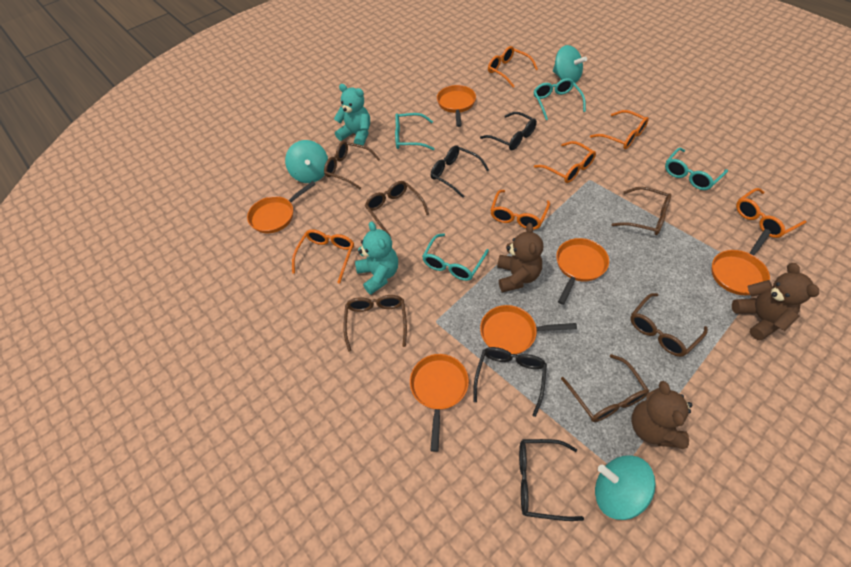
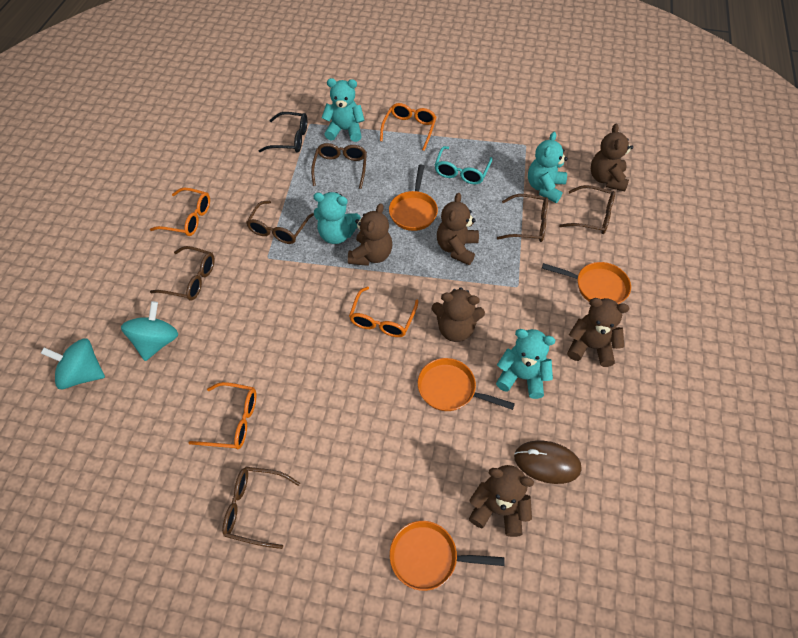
black glasses: [431,145,489,198] [473,347,547,417] [480,112,537,150] [519,439,584,521] = 4 -> [259,112,307,152] = 1
brown mouse: none = 0 -> [514,440,582,484] = 1
brown teddy bear: [497,223,543,292] [631,381,693,449] [732,263,819,340] = 3 -> [348,203,392,266] [432,287,485,342] [437,193,479,265] [469,465,534,537] [567,298,629,367] [591,124,633,191] = 6
orange glasses: [292,229,354,284] [488,46,538,88] [490,190,550,230] [534,141,596,183] [590,110,649,149] [736,188,807,238] = 6 -> [150,187,210,236] [189,382,256,449] [349,286,419,337] [380,103,437,151] = 4
orange pan: [247,181,316,233] [410,354,469,452] [437,85,476,127] [480,305,577,355] [556,238,609,305] [712,229,771,295] = 6 -> [389,165,438,231] [390,521,505,591] [418,358,515,411] [542,262,631,304] = 4
turquoise glasses: [395,113,434,150] [422,233,489,281] [533,78,586,120] [665,148,728,190] = 4 -> [435,146,493,184] = 1
turquoise spinning top: [285,140,328,183] [553,45,587,83] [595,455,656,520] = 3 -> [41,339,105,389] [121,301,178,361] = 2
turquoise teddy bear: [334,84,370,146] [355,221,398,294] = 2 -> [313,192,361,244] [322,78,365,142] [496,329,555,399] [528,132,568,203] = 4

